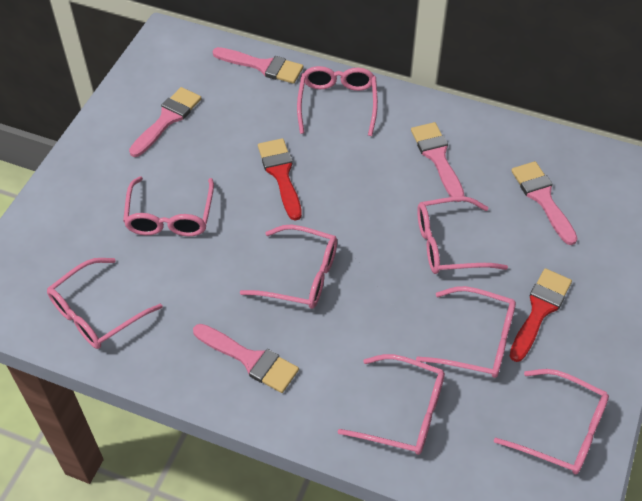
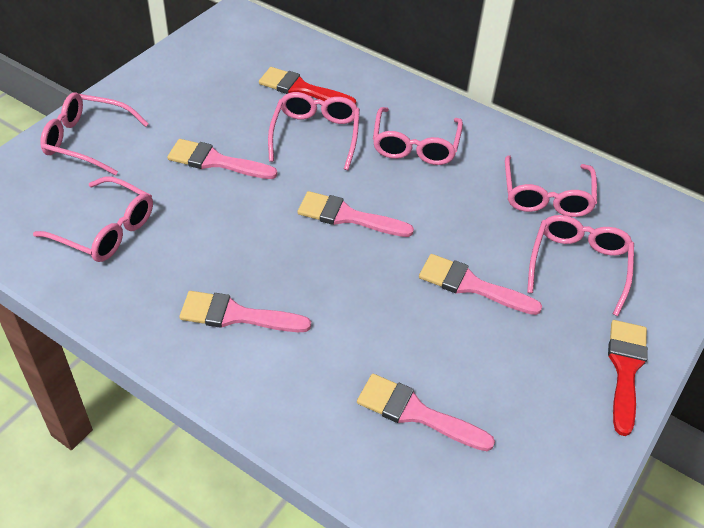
pink glasses: [47,258,163,349] [123,176,214,236] [240,224,337,309] [297,66,378,136] [337,354,445,455] [416,286,516,378] [417,196,508,274] [494,369,609,474] = 8 -> [33,176,153,262] [40,92,149,175] [268,92,360,170] [373,107,463,165] [505,155,597,217] [527,215,634,316] = 6

